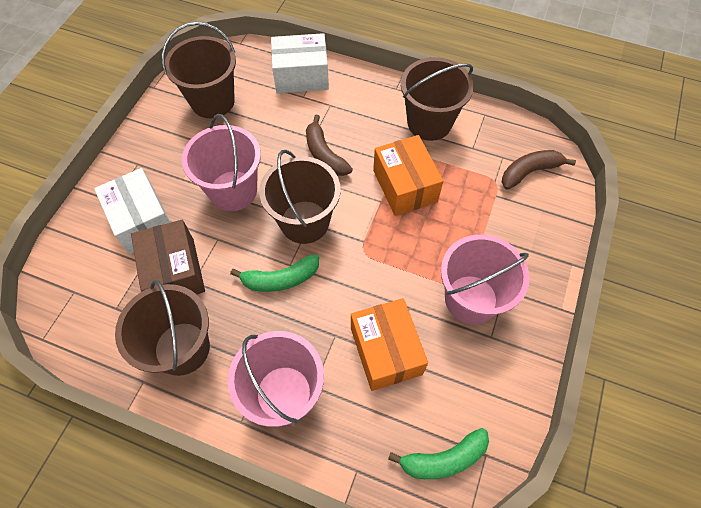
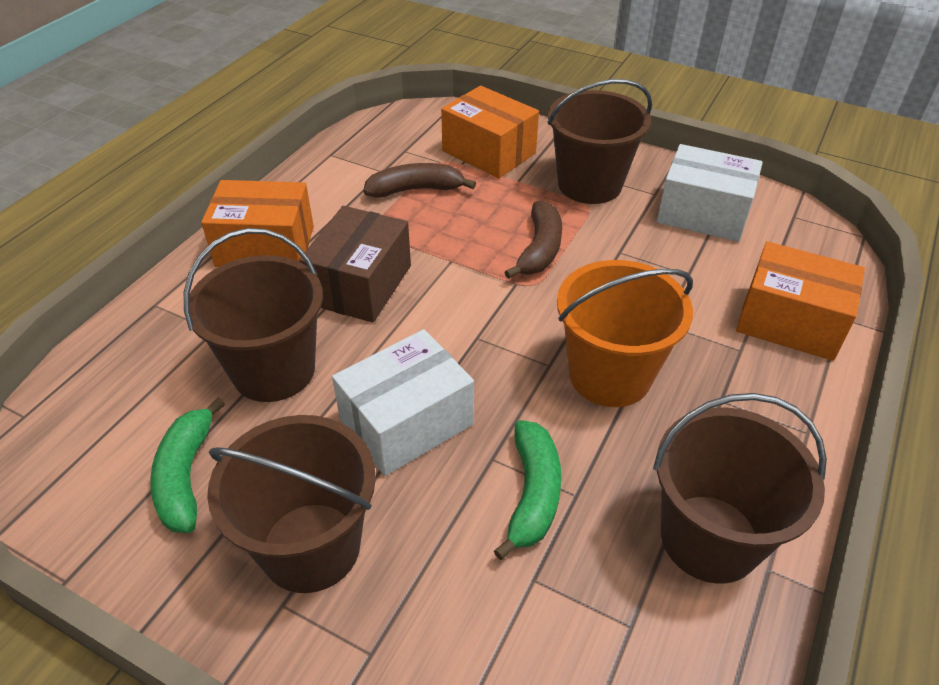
orange box: [351,298,428,391] [373,135,443,216] = 2 -> [201,180,314,267] [441,86,539,178] [736,241,865,361] = 3
orange bucket: none = 0 -> [557,260,693,407] = 1
pink bucket: [182,114,261,211] [228,331,324,427] [441,234,530,324] = 3 -> none = 0

